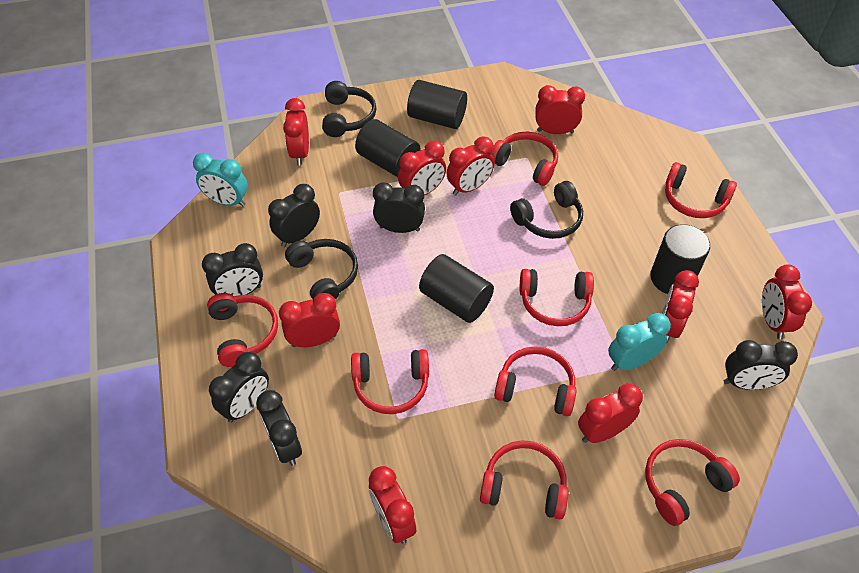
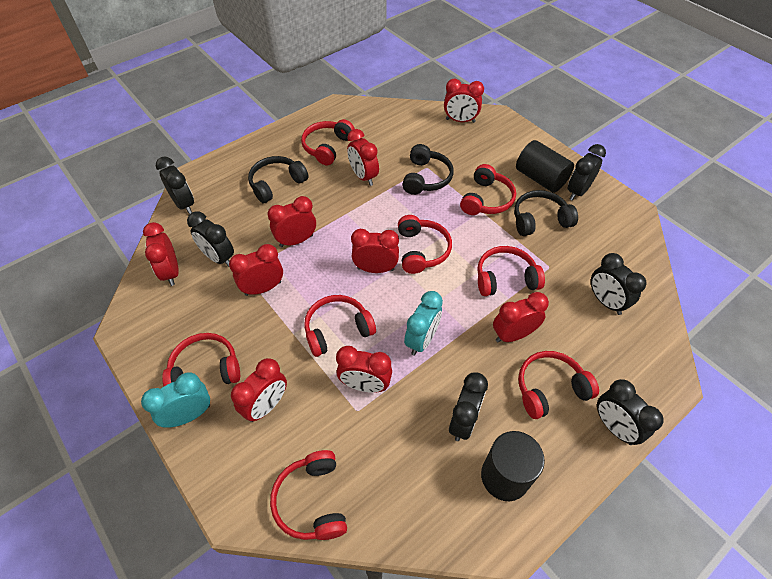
black cylinder: [355,119,421,177] [407,80,467,129] [419,254,494,323] [650,224,710,294] = 4 -> [481,431,545,501] [516,140,574,193] = 2

